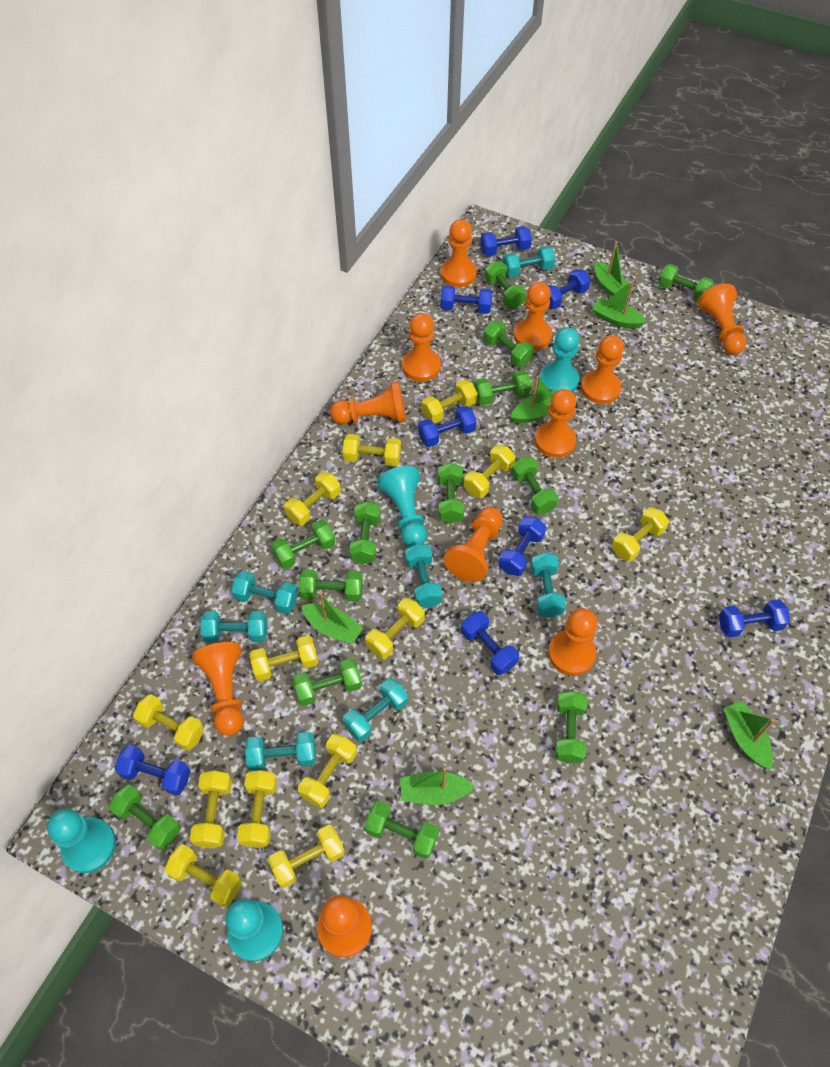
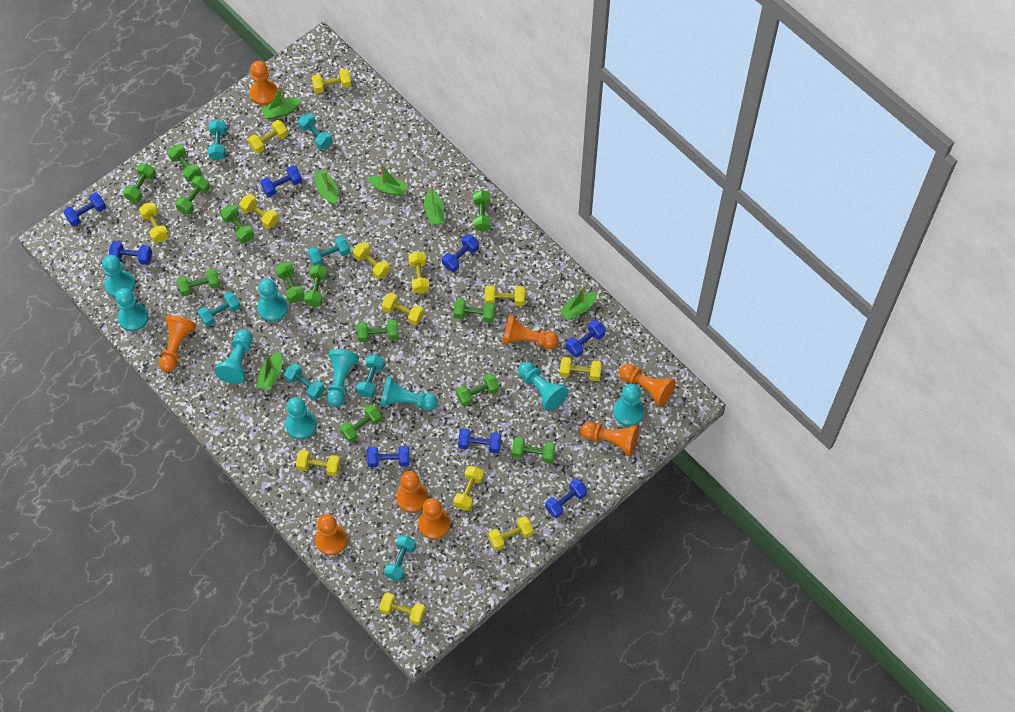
orange pawn: [192,642,244,736] [317,895,372,958] [330,381,406,424] [402,313,441,382] [440,219,477,287] [443,507,503,582] [514,282,552,350] [535,389,576,458] [548,608,597,676] [581,335,624,404] [698,284,746,355] = 11 -> [159,315,196,372] [250,61,278,105] [315,514,347,555] [396,471,428,513] [418,498,450,539] [502,315,558,349] [580,422,639,456] [619,364,675,407] = 8
turquoise pawn: [47,809,116,873] [225,899,283,961] [377,466,427,547] [540,327,580,393] = 4 -> [102,255,135,298] [115,288,149,331] [215,329,253,384] [257,278,288,322] [285,397,317,440] [327,349,359,407] [380,376,438,411] [518,362,568,411] [613,384,644,426] = 9

